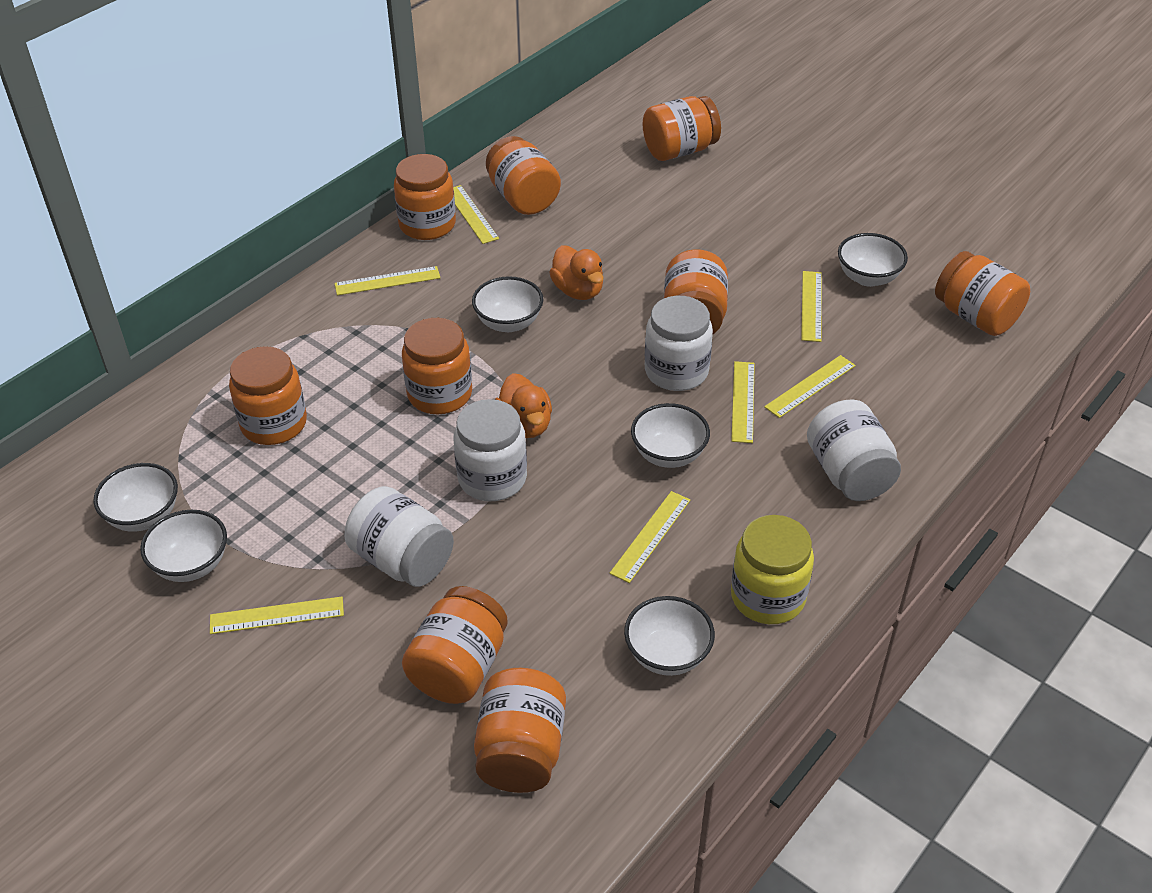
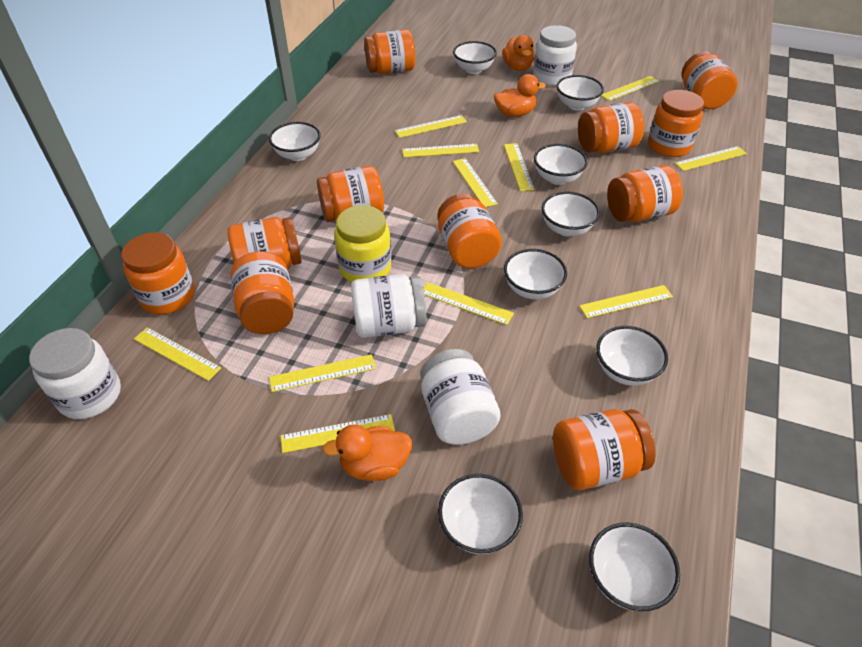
orange duck: [495,373,552,438] [549,245,604,300] = 2 -> [322,425,412,481] [494,74,546,117] [502,35,535,71] = 3
orange jar: [229,346,307,445] [394,154,456,240] [402,318,472,414] [402,586,508,704] [474,668,566,793] [486,136,561,215] [643,96,721,161] [664,249,728,334] [935,251,1030,336] = 9 -> [121,232,195,314] [227,217,302,269] [230,251,294,334] [317,165,384,222] [364,29,415,74] [437,193,502,268] [553,409,656,490] [578,102,644,153] [607,165,683,222] [648,90,704,157] [682,51,738,109] = 11
white bowl: [93,463,178,532] [140,510,227,582] [472,276,543,332] [624,596,715,676] [631,403,710,468] [838,233,908,287] = 6 -> [269,122,321,161] [438,474,523,554] [453,41,497,74] [504,249,567,300] [534,144,588,185] [542,192,600,236] [556,75,604,111] [589,522,680,611] [596,326,668,386] = 9
yellow ruler: [210,597,344,634] [334,266,440,295] [453,185,499,244] [610,491,690,583] [731,361,755,443] [764,355,856,418] [801,271,822,342] = 7 -> [134,327,221,381] [269,354,376,392] [281,414,395,453] [395,115,467,138] [402,144,479,157] [423,282,514,325] [453,158,498,207] [504,143,535,191] [579,285,673,318] [601,76,659,101] [675,146,747,171] = 11

